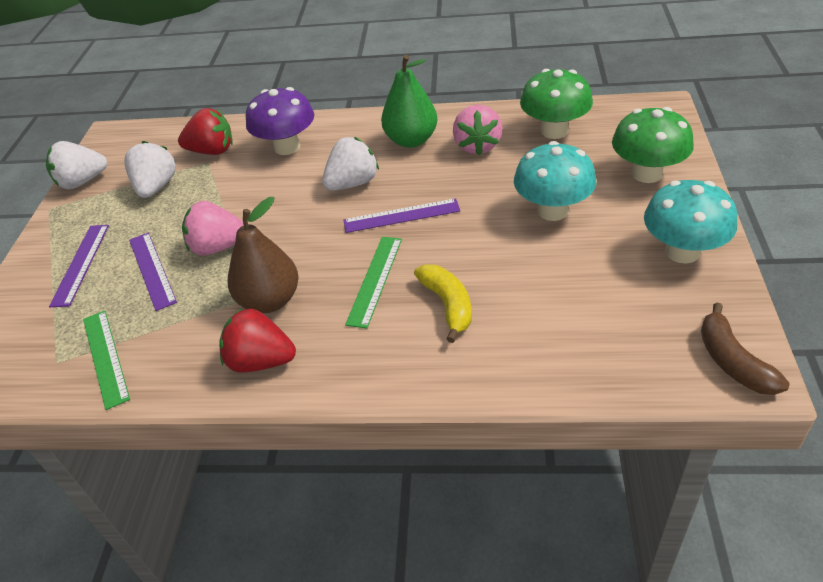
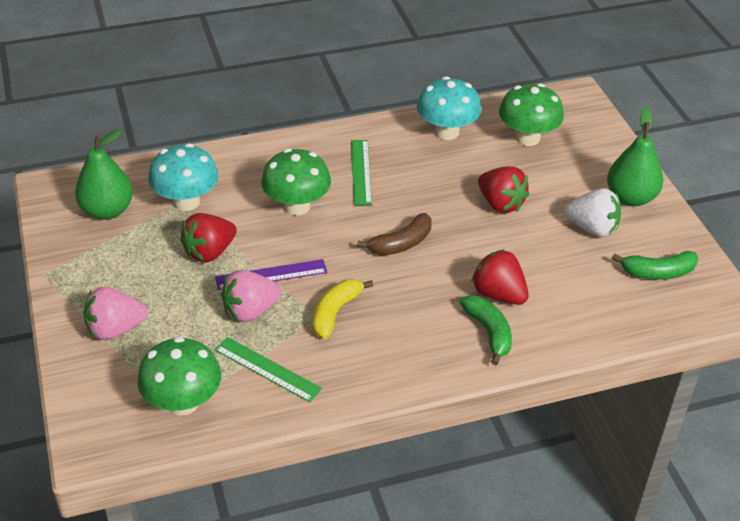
brown pear: [228,197,299,313] = 1 -> none = 0
green banana: none = 0 -> [459,295,512,365] [612,251,698,280] = 2
green mushroom: [520,69,593,139] [612,107,694,183] = 2 -> [137,337,221,416] [261,149,331,215] [499,83,564,146] = 3
green pear: [381,55,438,148] = 1 -> [75,129,133,220] [607,108,663,206] = 2
purple mushroom: [246,87,314,155] = 1 -> none = 0
purple ruler: [49,225,109,307] [129,233,177,311] [343,198,460,233] = 3 -> [215,259,327,290] = 1
red strawberry: [178,108,233,155] [220,308,296,373] = 2 -> [180,213,237,263] [471,249,529,305] [478,166,529,213] = 3
white strawberry: [46,141,107,189] [124,141,176,198] [322,137,379,191] = 3 -> [564,188,621,237] = 1

